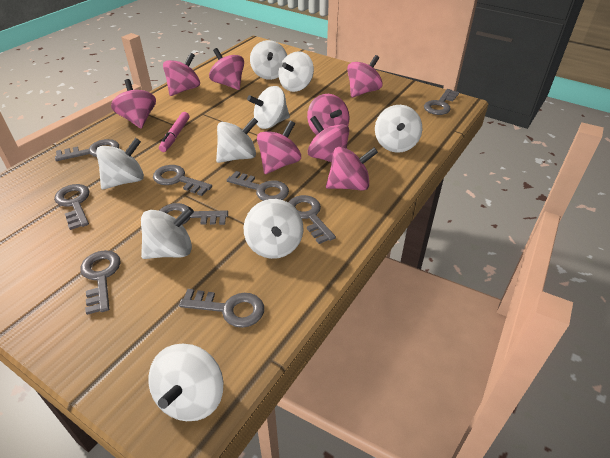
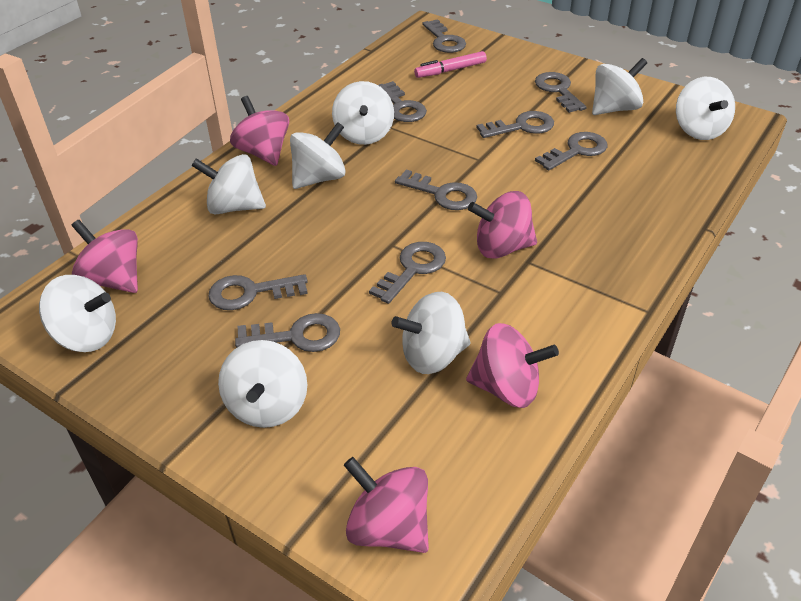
pink spinning top: [111,79,156,128] [163,53,200,96] [209,48,244,90] [257,121,301,174] [307,94,350,135] [308,116,349,162] [326,147,378,191] [347,55,383,97] = 8 -> [71,220,138,293] [230,96,289,166] [344,457,429,553] [466,323,559,408] [468,191,537,259] = 5
white spinning top: [96,138,144,190] [141,207,194,259] [148,344,223,421] [216,117,258,163] [244,199,303,259] [247,86,290,129] [250,40,287,80] [278,51,314,92] [375,105,422,153] = 9 -> [39,275,116,352] [191,154,266,215] [218,340,307,428] [290,122,346,189] [332,81,394,145] [392,292,471,374] [592,58,647,115] [676,77,735,140] = 8

